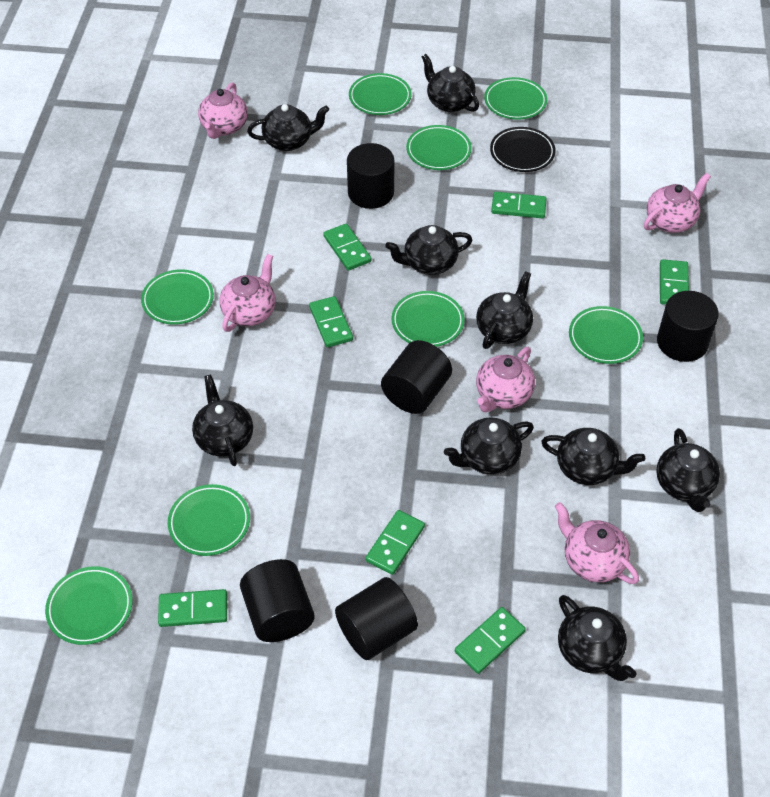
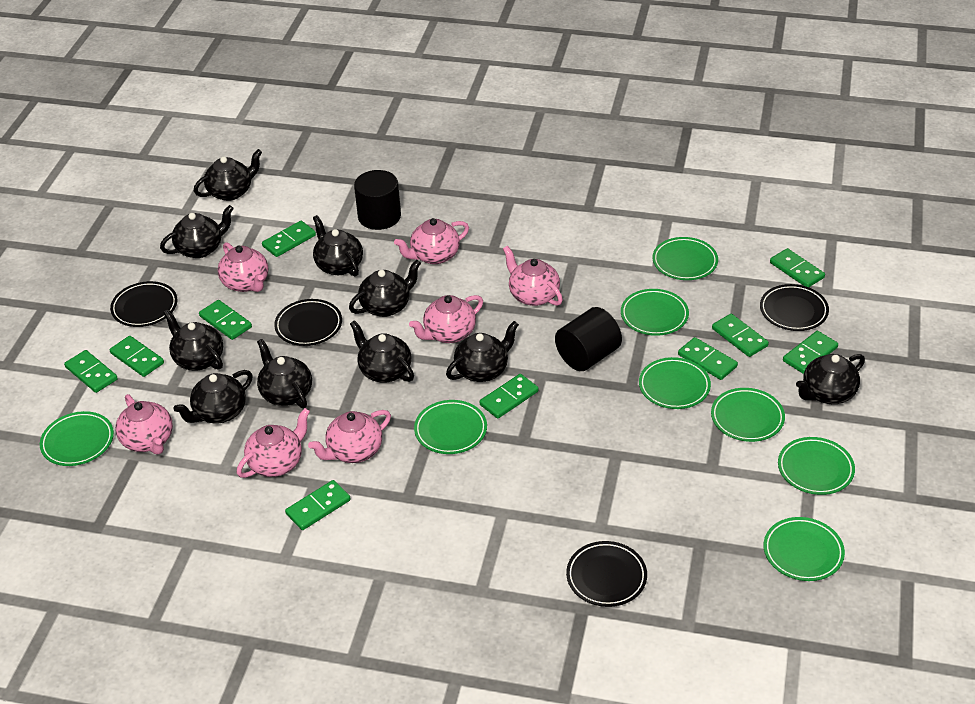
black cylinder: [240,559,315,642] [335,577,418,660] [347,143,394,209] [381,340,452,414] [657,291,719,362] = 5 -> [354,170,401,230] [555,307,622,371] = 2
black plate: [490,127,556,172] = 1 -> [110,281,178,327] [274,299,342,346] [566,541,647,607] [760,284,829,331] = 4
black teapot: [192,374,253,466] [247,104,329,151] [385,225,472,275] [422,54,479,112] [444,417,534,475] [476,271,533,349] [541,428,645,485] [558,595,636,681] [656,428,720,512] = 9 -> [160,205,234,258] [163,309,223,371] [173,370,253,423] [194,149,262,201] [257,339,312,408] [313,215,363,276] [349,259,421,317] [350,320,414,383] [446,321,519,382] [796,354,865,404] = 10
green domino: [158,589,227,627] [309,296,353,347] [323,224,372,271] [366,510,425,575] [455,607,526,674] [491,192,547,218] [660,259,689,305] = 7 -> [64,350,118,393] [110,336,164,377] [199,300,252,340] [262,221,316,257] [285,480,351,530] [480,374,539,419] [678,337,738,380] [712,314,769,357] [770,248,825,287] [783,331,838,374] = 10
pink teapot: [198,82,248,139] [219,254,276,332] [476,347,535,412] [555,502,639,584] [644,173,711,233] = 5 -> [115,394,173,455] [218,242,268,292] [237,408,310,478] [308,410,391,463] [394,218,469,264] [409,295,483,343] [503,246,563,306] = 7

